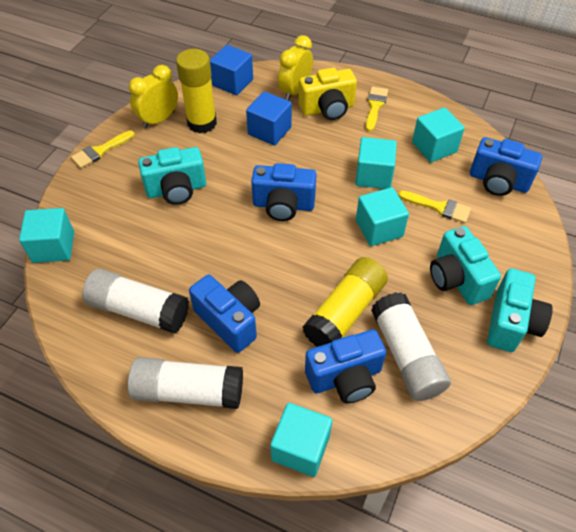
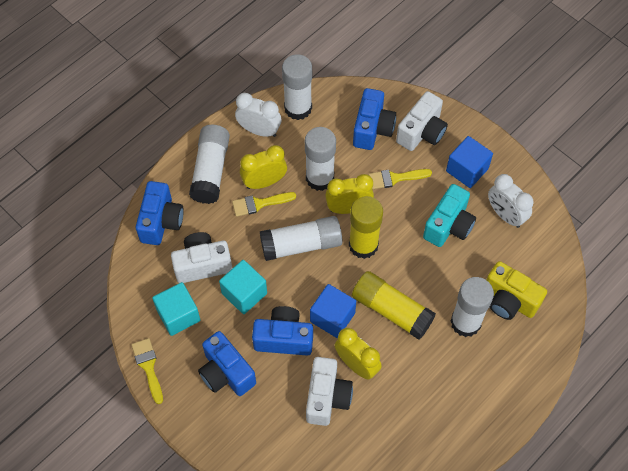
turquoise camera: [138,147,206,205] [430,226,501,305] [487,268,553,352] = 3 -> [423,184,476,247] = 1
turquoise cube: [19,208,74,263] [270,403,332,477] [355,137,397,189] [356,187,409,246] [412,108,465,162] = 5 -> [152,282,200,336] [219,260,267,314] = 2
white camera: none = 0 -> [171,232,232,283] [306,357,353,426] [396,91,448,151] = 3
white clock: none = 0 -> [235,93,281,137] [488,174,533,228] = 2
white glue stick: [82,269,189,333] [128,357,243,409] [371,292,451,401] = 3 -> [189,125,230,204] [260,216,342,261] [282,54,312,120] [305,127,336,191] [450,277,494,337] = 5
yellow clock: [129,65,178,128] [278,35,313,101] = 2 -> [240,145,287,189] [325,174,374,214] [334,328,382,379] = 3

